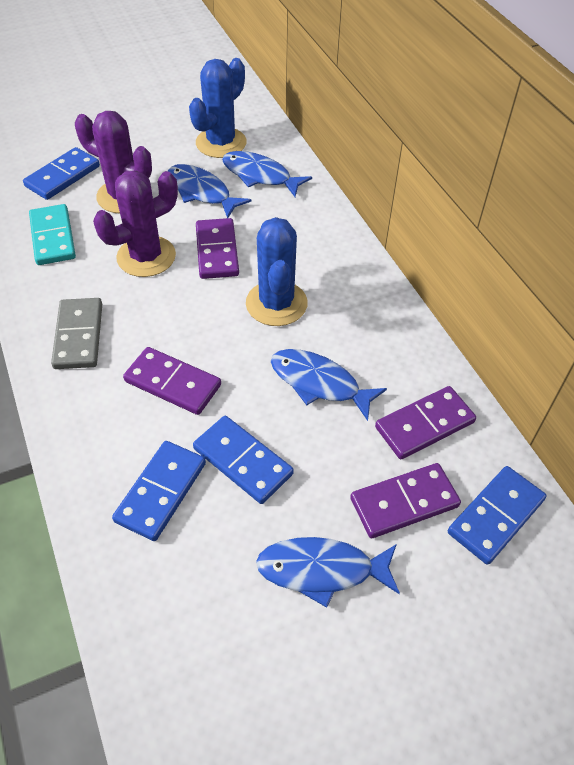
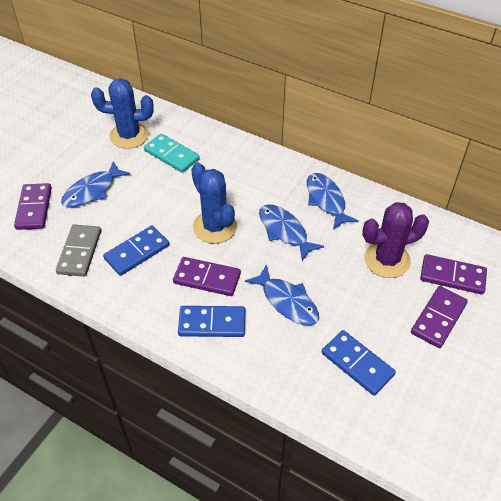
blue domino: [23,147,100,200] [112,441,206,541] [193,416,294,504] [448,466,546,565] = 4 -> [103,225,169,276] [178,306,245,337] [322,330,396,396] = 3
purple cactus: [75,111,152,213] [93,170,178,277] = 2 -> [362,202,429,278] = 1

